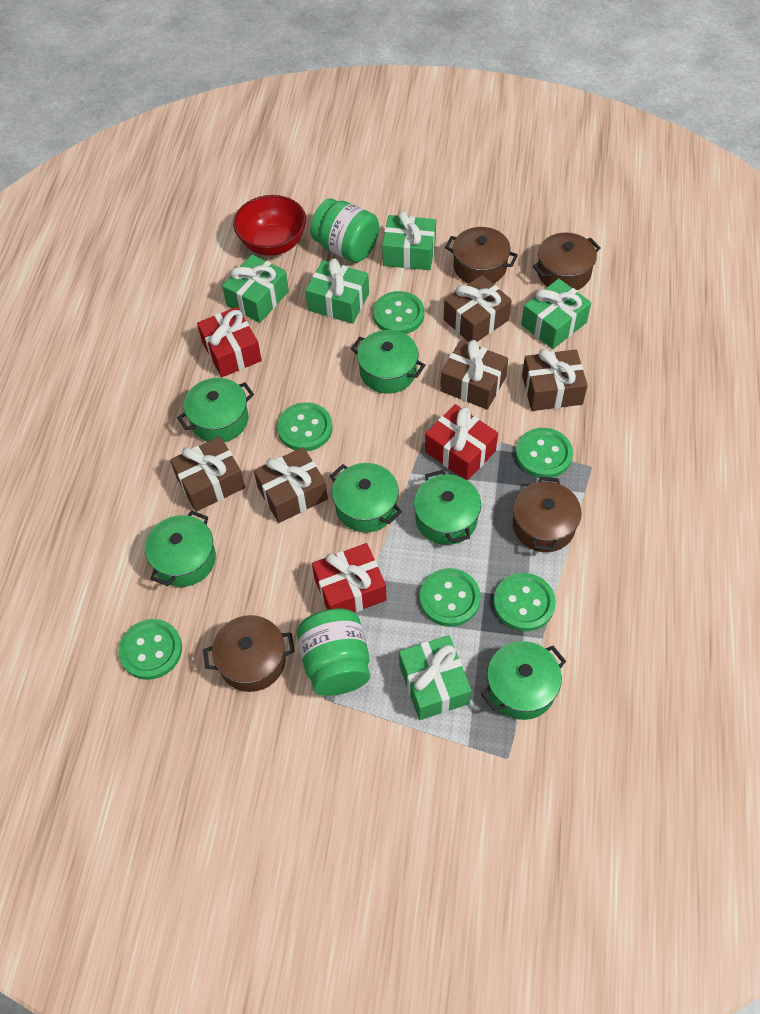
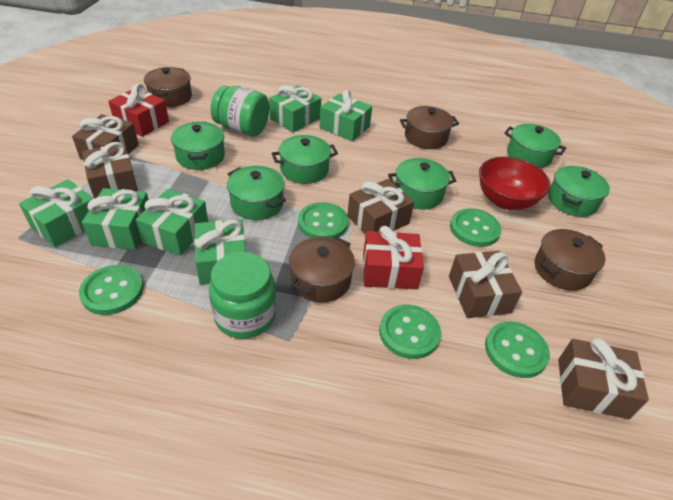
green button: [118,619,182,680] [277,402,333,451] [373,291,424,334] [419,568,481,627] [493,573,556,631] [516,428,573,478] = 6 -> [79,265,144,315] [298,202,348,238] [379,305,441,359] [450,208,501,247] [485,321,550,378] = 5
green gift: [222,255,289,323] [305,258,369,324] [382,211,436,270] [399,635,472,720] [521,279,591,349] = 5 -> [19,179,94,247] [82,188,149,250] [136,189,208,256] [194,219,246,285] [269,85,321,133] [320,90,372,141] = 6
red gift: [197,307,262,377] [312,543,387,612] [425,404,498,480] = 3 -> [108,83,169,137] [363,226,424,289] = 2

